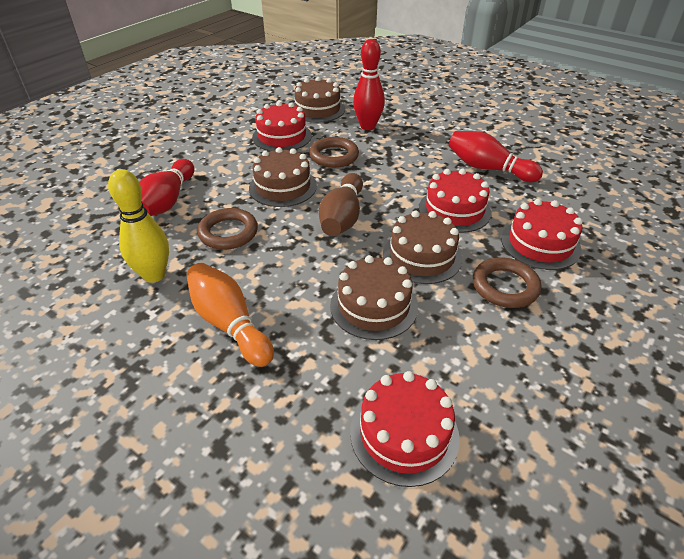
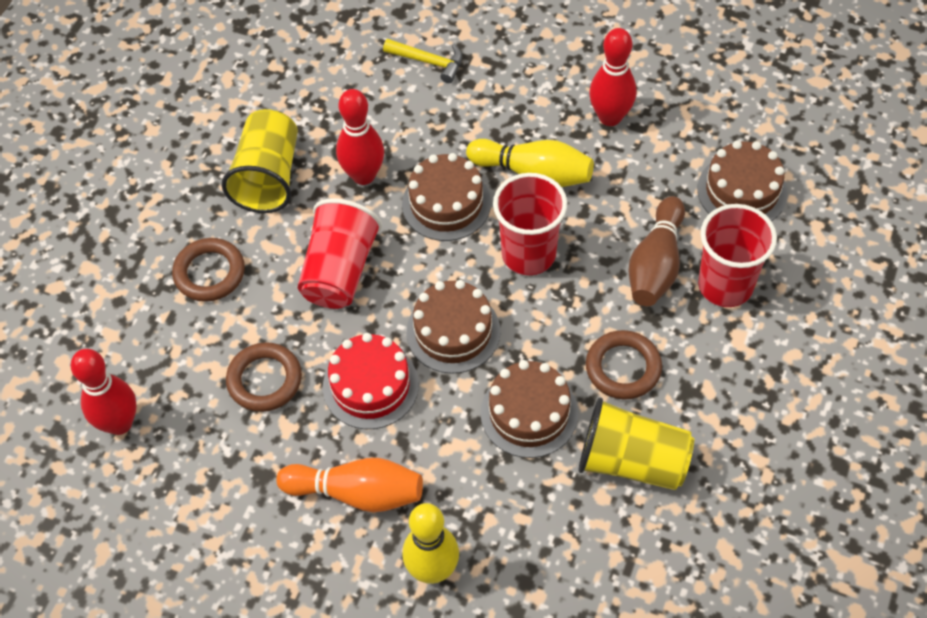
red cake: [252,101,312,151] [350,371,460,487] [419,169,491,233] [501,199,583,270] = 4 -> [323,333,419,429] = 1
red cup: none = 0 -> [298,198,382,309] [493,173,567,275] [698,204,777,307] = 3
yellow bowling pin: [108,169,169,283] = 1 -> [402,503,459,584] [466,139,594,187] = 2
yellow cup: none = 0 -> [222,109,298,213] [578,397,694,490] = 2
yellow hammer: none = 0 -> [383,39,462,83] = 1

